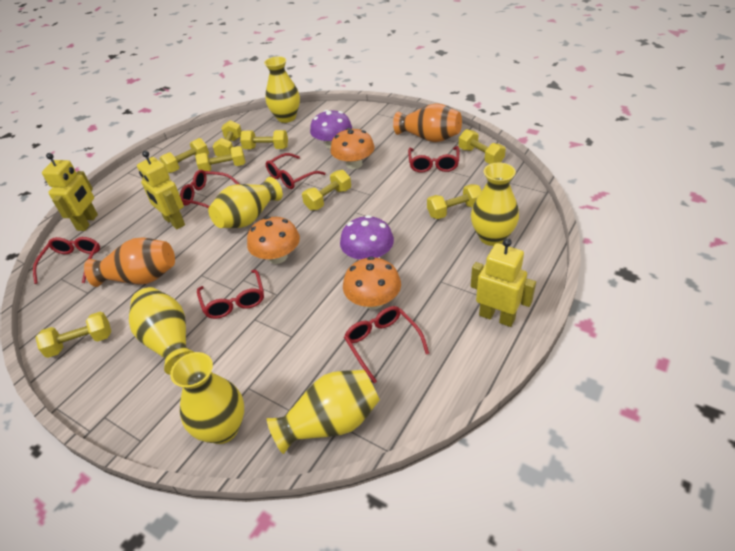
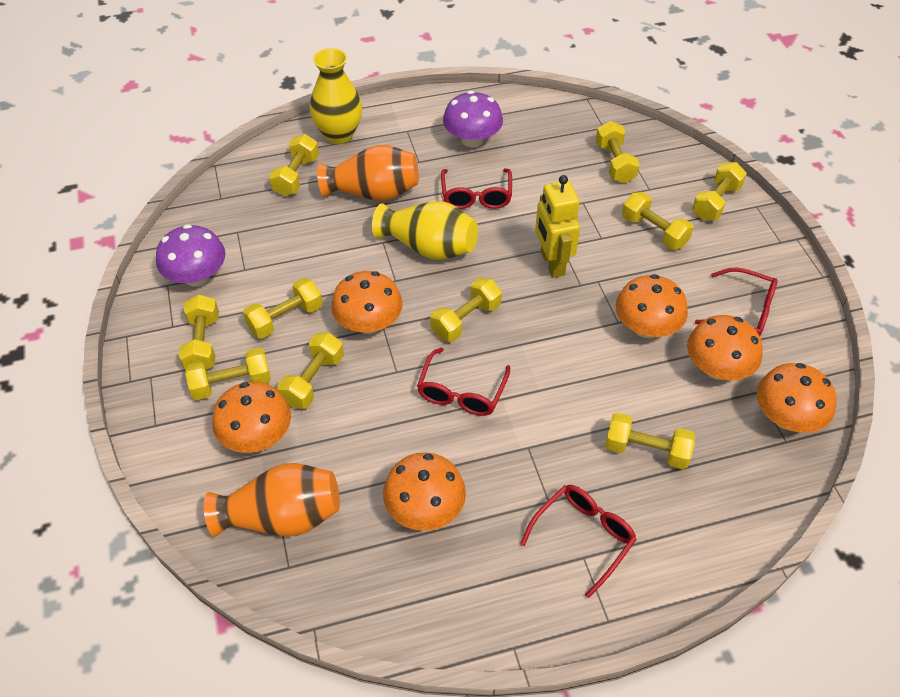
orange mushroom: [247,216,300,264] [330,128,375,169] [343,257,401,309] = 3 -> [212,382,291,453] [331,271,403,334] [383,452,466,531] [616,274,688,338] [687,315,763,380] [757,363,837,433] = 6
red glasses: [33,237,100,284] [180,170,239,208] [197,270,264,319] [266,153,326,189] [344,306,429,383] [408,146,459,173] = 6 -> [417,348,510,416] [441,169,512,209] [520,485,637,598] [695,268,778,336] = 4
yellow dumbbell: [36,312,111,358] [159,138,209,173] [195,146,246,171] [212,120,242,157] [240,130,288,149] [302,170,351,210] [427,184,482,219] [459,129,506,164] = 8 -> [179,294,219,369] [185,348,271,400] [243,278,323,339] [269,134,319,196] [277,333,344,409] [430,277,502,342] [596,121,639,183] [605,413,695,469] [622,192,694,250] [692,162,747,220] = 10
yellow robot: [42,153,98,231] [137,151,185,229] [471,238,536,327] = 3 -> [535,175,580,278] = 1
yellow vase: [129,287,194,375] [170,352,244,444] [208,177,283,228] [264,56,300,123] [267,370,380,454] [471,163,519,246] = 6 -> [310,48,362,144] [372,201,478,260] = 2

